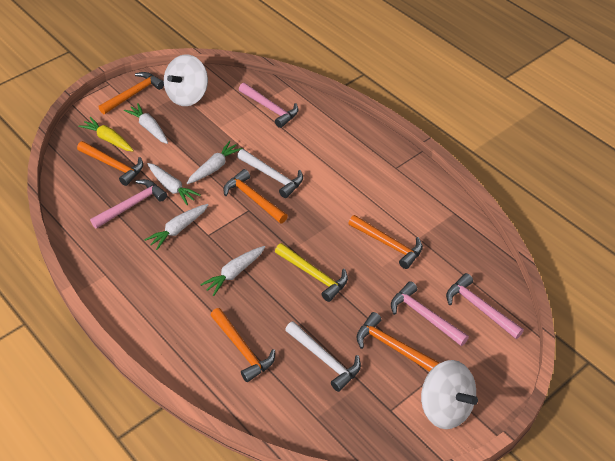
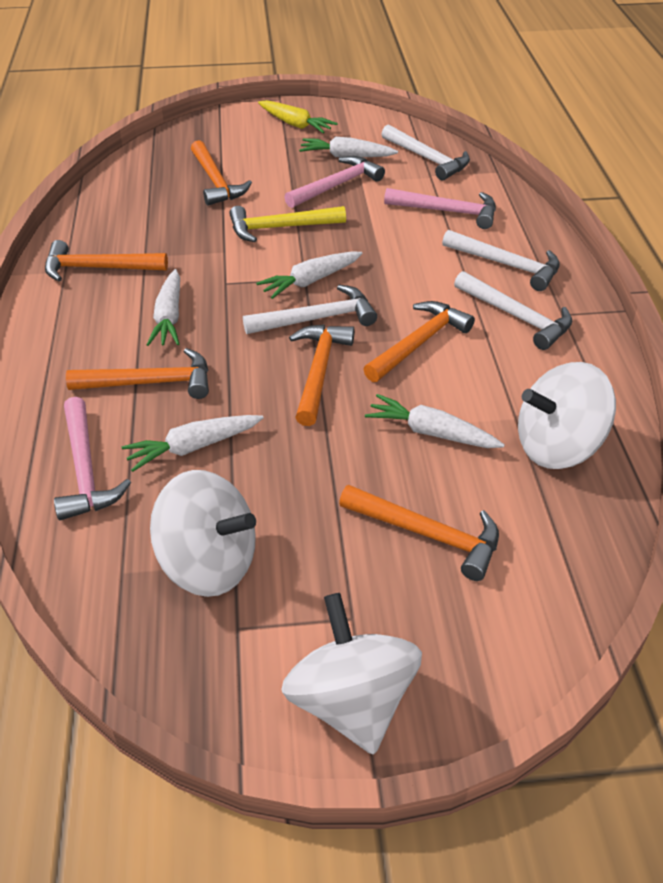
pink hammer: [90,179,167,229] [239,83,298,128] [391,281,469,346] [446,273,524,339] = 4 -> [54,397,131,520] [285,156,385,208] [384,188,496,229] = 3
white hammer: [237,149,303,198] [285,321,361,392] = 2 -> [243,285,377,334] [381,124,470,180] [442,230,560,291] [454,271,572,350] = 4
white spinning top: [164,55,208,106] [421,360,478,429] = 2 -> [150,470,256,597] [281,593,422,755] [518,362,616,469] = 3

